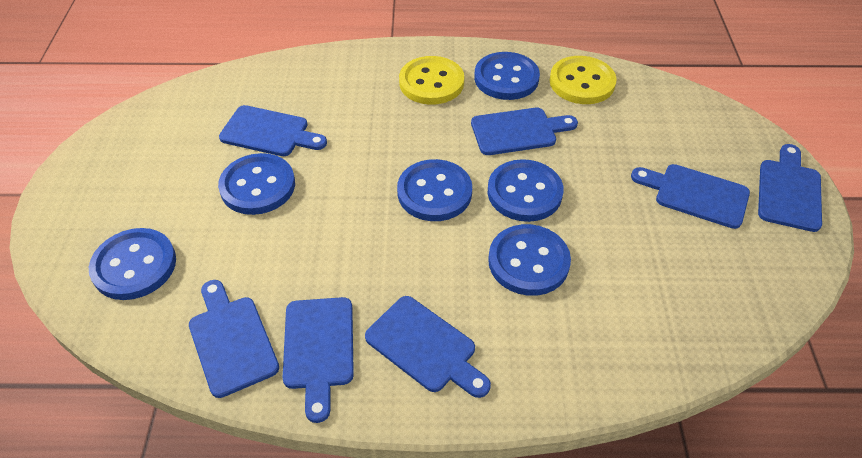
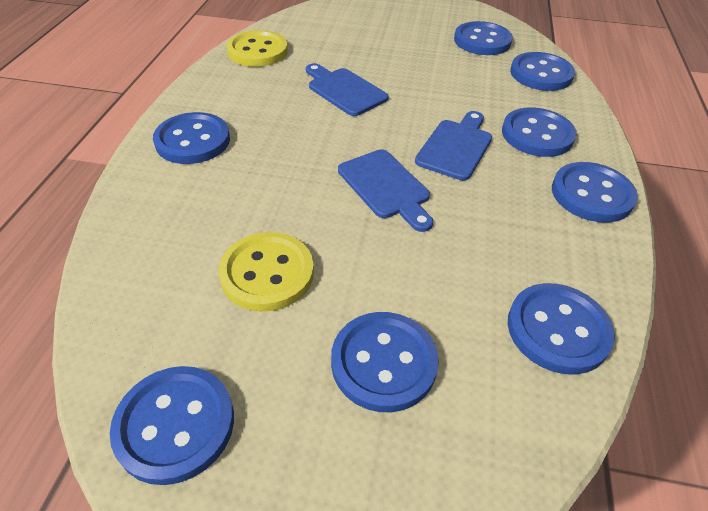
blue button: [89,228,176,300] [218,153,295,215] [397,159,472,221] [474,52,540,100] [488,159,564,222] [488,224,571,296] = 6 -> [110,366,234,485] [153,112,230,164] [331,312,439,412] [454,21,513,55] [502,108,577,157] [508,283,615,375] [510,52,575,91] [552,162,638,223] = 8
blue cutting board: [189,280,279,398] [219,105,327,156] [283,297,354,423] [365,296,491,398] [471,108,578,155] [631,164,750,229] [758,144,822,232] = 7 -> [306,63,389,116] [338,149,433,232] [415,111,492,181] = 3

